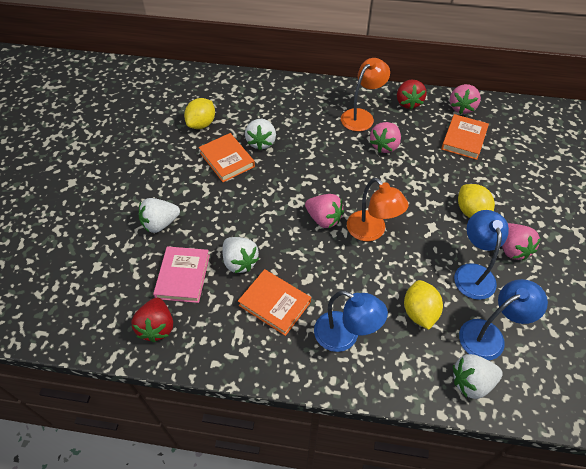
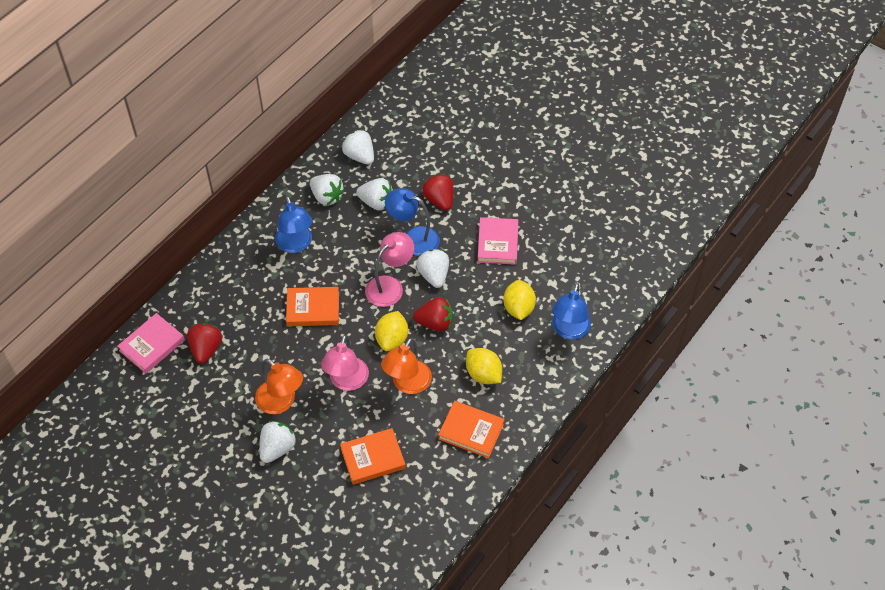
pink book: [153,246,210,303] = 1 -> [117,313,185,374] [478,217,518,265] = 2
pink lamp: none = 0 -> [321,335,369,391] [365,232,414,307] = 2
pink strawberry: [305,194,344,228] [370,122,401,153] [450,84,481,114] [502,223,541,260] = 4 -> none = 0
red strawberry: [131,298,173,343] [397,80,426,109] = 2 -> [187,323,222,364] [413,297,453,332] [422,174,453,211] = 3
white strawberry: [139,198,180,233] [222,237,259,273] [245,119,276,150] [453,354,503,399] = 4 -> [259,421,296,463] [310,174,344,206] [342,129,374,165] [356,178,393,211] [416,249,449,288] = 5

